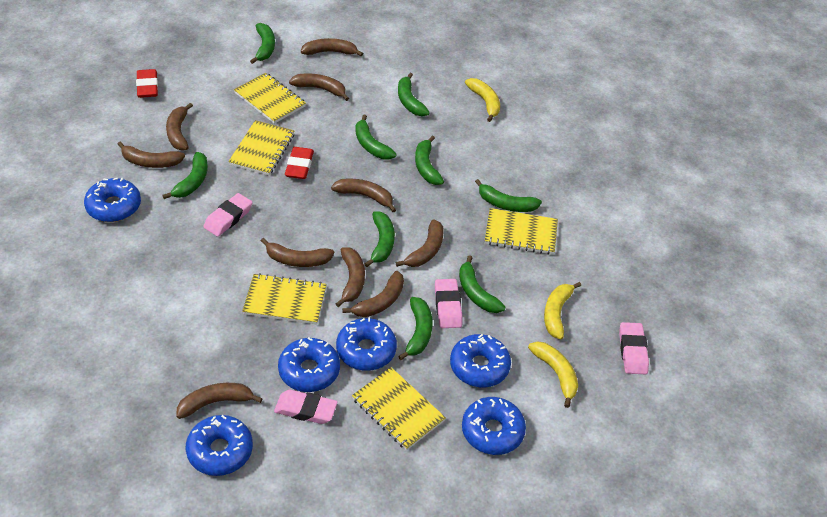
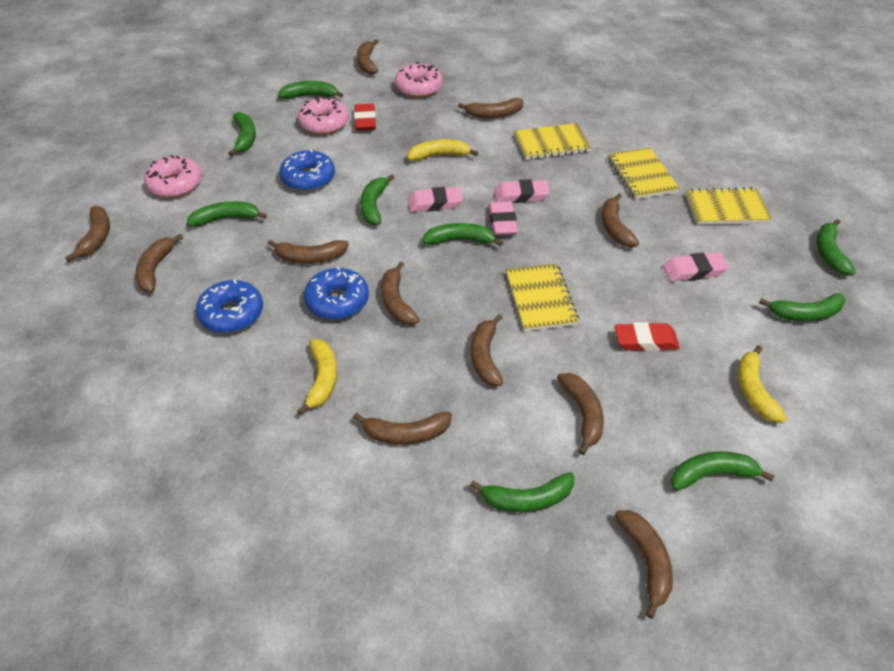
blue donut: [84,178,141,222] [186,415,253,476] [278,337,340,392] [336,317,397,371] [450,334,511,387] [462,397,526,455] = 6 -> [196,279,263,333] [279,149,335,191] [304,266,369,320] = 3
brown banana: [117,142,185,168] [166,103,193,151] [176,383,263,419] [261,238,334,267] [289,73,349,101] [301,38,363,57] [331,178,396,212] [336,247,365,307] [342,271,404,317] [395,219,444,267] = 10 -> [65,206,110,262] [136,234,183,292] [268,240,349,263] [353,412,452,444] [357,39,378,75] [381,261,420,325] [458,98,523,118] [471,314,503,386] [557,373,604,455] [602,193,639,247] [614,510,673,619] = 11
pink donut: none = 0 -> [144,155,202,198] [298,97,349,134] [395,62,443,97] = 3
yellow notebook: [228,120,294,175] [234,73,306,124] [242,273,327,324] [352,367,446,450] [485,208,558,255] = 5 -> [506,263,579,331] [514,123,591,160] [609,147,680,199] [685,187,772,225] = 4

